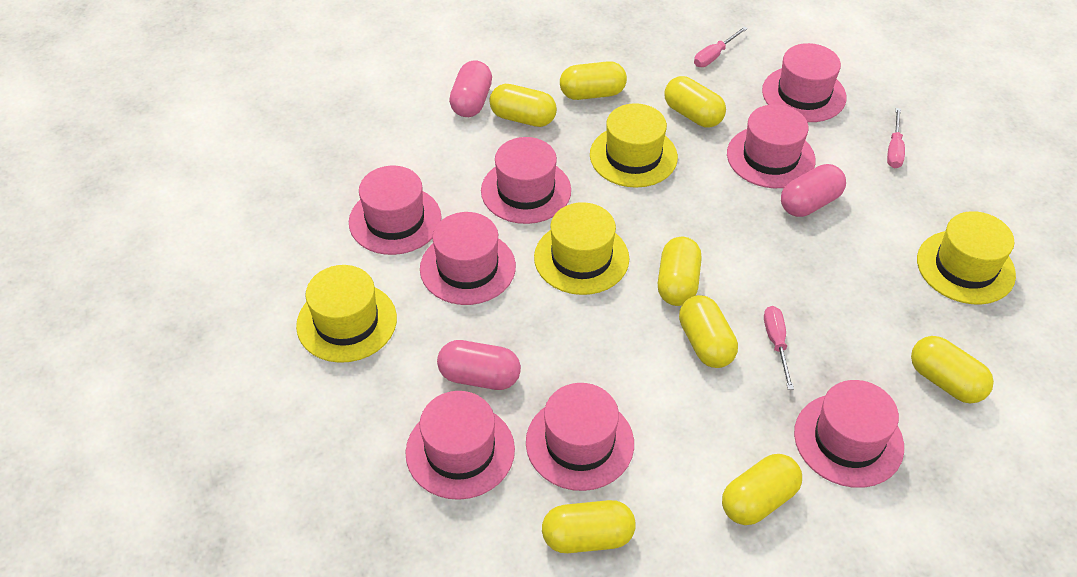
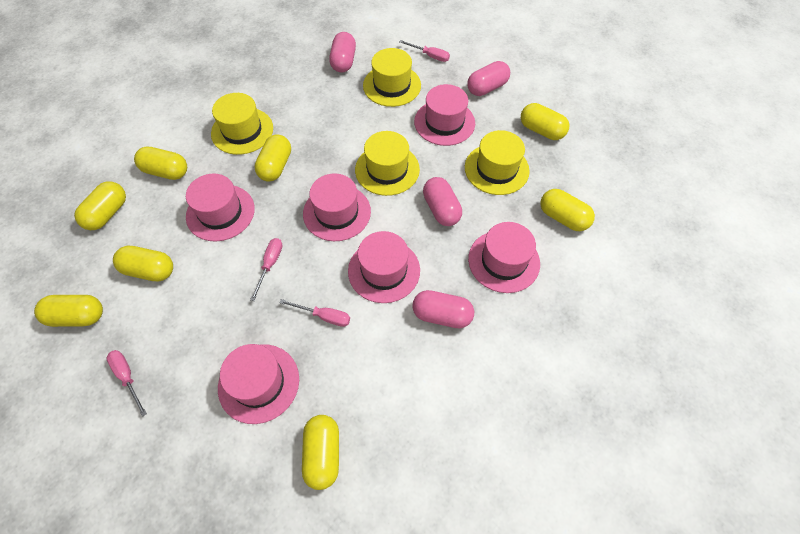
pink capsule: [437,340,521,390] [449,61,492,117] [781,164,846,217] = 3 -> [329,32,356,73] [413,290,474,328] [423,177,462,226] [467,61,510,96] = 4
pink hat: [349,166,442,255] [405,391,515,500] [420,212,516,305] [481,137,571,224] [526,383,634,491] [727,104,816,188] [762,43,847,122] [794,380,904,488] = 8 -> [186,174,255,241] [218,344,299,424] [303,173,371,241] [348,231,420,303] [414,84,475,146] [468,222,540,293] = 6
pink screwdriver: [694,27,748,67] [764,306,794,390] [887,108,905,169] = 3 -> [106,350,147,417] [250,238,282,301] [279,299,350,327] [399,40,450,62] = 4

